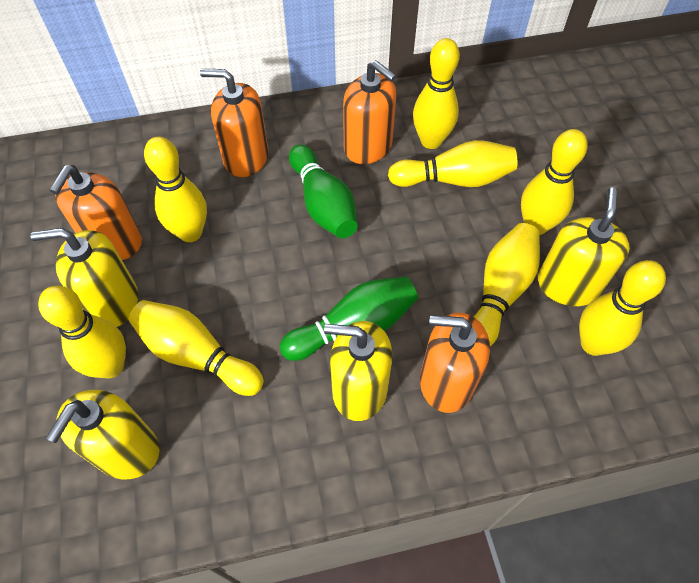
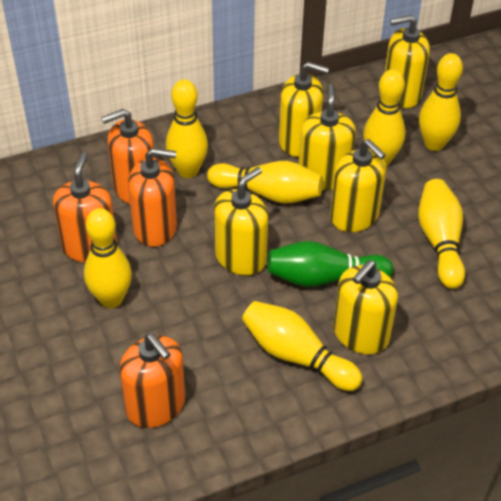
green bowling pin: [280,276,418,361] [289,144,358,238] = 2 -> [267,241,393,287] = 1
yellow bowling pin: [38,286,126,378] [129,300,264,396] [144,137,207,242] [388,140,517,187] [413,38,460,149] [474,223,540,346] [521,129,588,235] [579,260,666,356] = 8 -> [84,208,132,308] [166,80,208,178] [207,161,323,204] [242,301,363,391] [363,69,406,166] [418,179,465,289] [419,53,463,151] = 7
yellow soap dispenser: [31,228,138,327] [46,390,160,480] [324,321,392,421] [538,188,630,306] = 4 -> [214,167,268,275] [279,62,329,157] [299,84,356,190] [330,139,387,232] [333,260,398,354] [385,15,430,108] = 6

